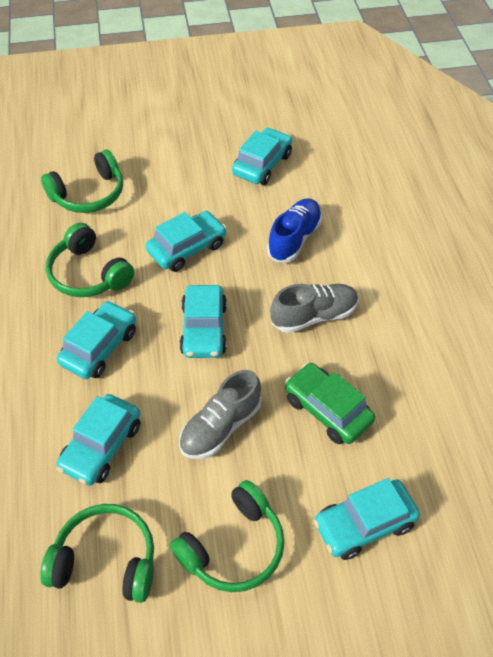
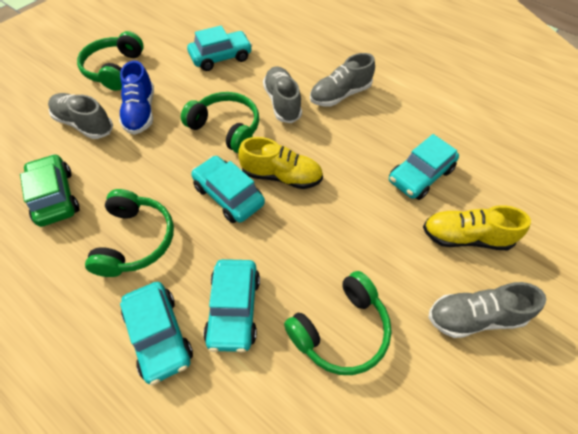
grey shoe: [179,370,262,459] [270,284,358,333] = 2 -> [48,93,113,139] [263,67,302,123] [310,53,375,107] [428,282,546,338] = 4
turquoise car: [57,301,136,379] [57,394,140,486] [146,211,226,272] [180,285,227,358] [232,128,292,185] [314,478,420,560] = 6 -> [120,282,193,385] [187,26,252,71] [191,156,265,223] [203,259,260,353] [389,134,459,200] = 5
yellow shoe: none = 0 -> [238,137,323,189] [423,205,531,250] = 2

